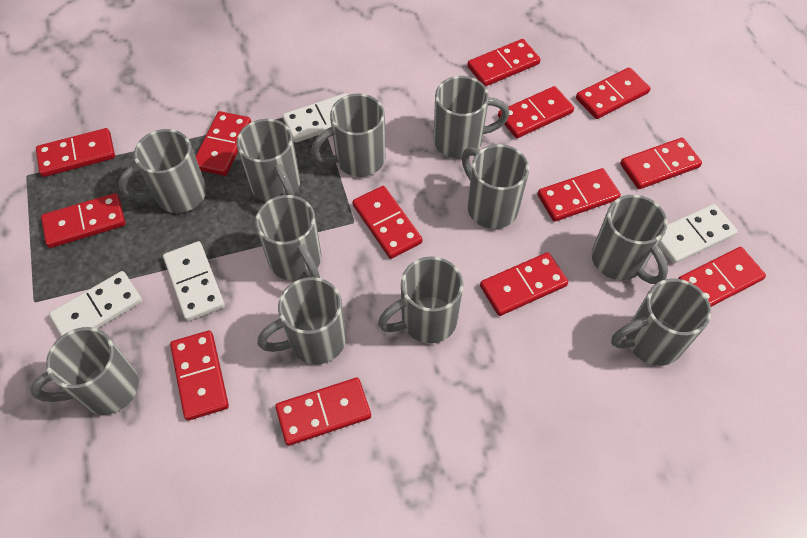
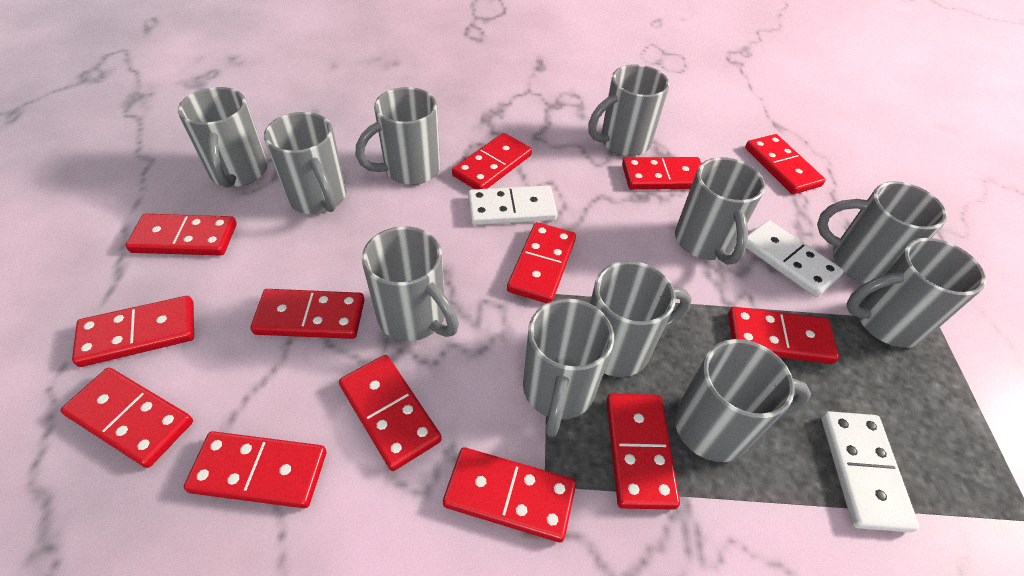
white domino: [49,271,142,336] [163,241,225,321] [283,93,348,143] [658,204,738,264] = 4 -> [468,185,558,225] [746,220,844,297] [821,411,919,532] = 3

